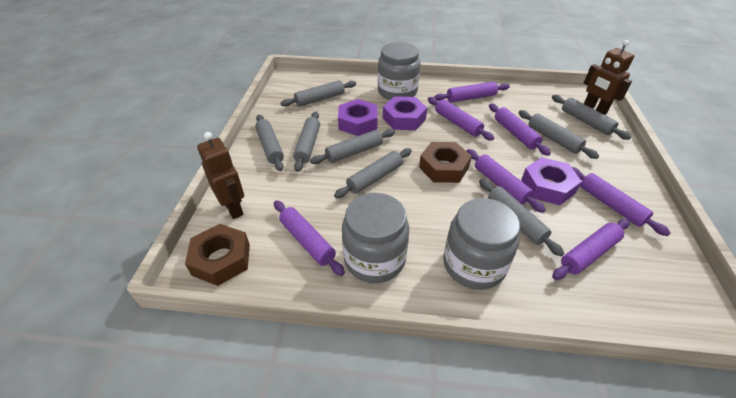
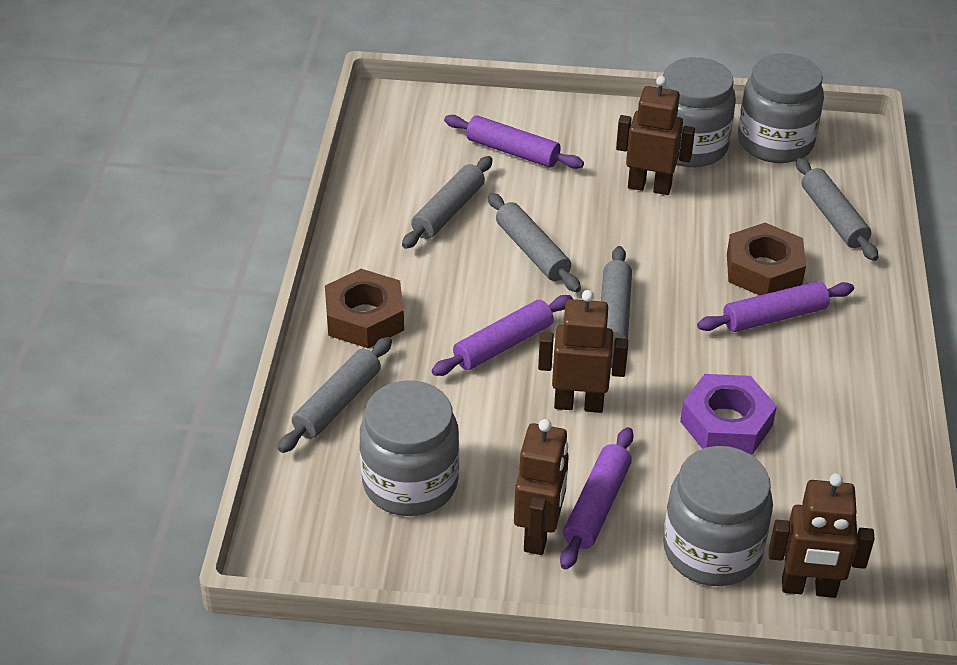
brown robot: [197,132,244,219] [584,40,634,115] = 2 -> [514,419,569,555] [538,290,628,413] [616,76,695,195] [769,473,875,598] = 4
grey jar: [342,193,409,283] [378,42,420,100] [444,198,520,290] = 3 -> [360,380,459,516] [658,57,736,167] [663,446,773,586] [738,54,824,163] = 4
grey rolling pin: [255,115,284,171] [280,80,356,107] [293,112,320,172] [310,129,395,164] [334,148,412,198] [479,179,564,256] [518,110,599,159] [552,95,631,140] = 8 -> [278,337,392,453] [402,156,493,249] [488,193,581,292] [601,246,632,368] [796,158,878,261] = 5
purple nut: [338,99,378,136] [383,96,427,130] [521,157,582,205] = 3 -> [680,374,777,455] = 1
purple rolling pin: [274,200,345,276] [428,97,494,141] [434,82,510,103] [467,149,546,213] [489,103,551,156] [552,219,630,280] [572,167,670,236] = 7 -> [432,295,573,376] [444,115,584,169] [560,427,634,569] [697,281,854,332] = 4

